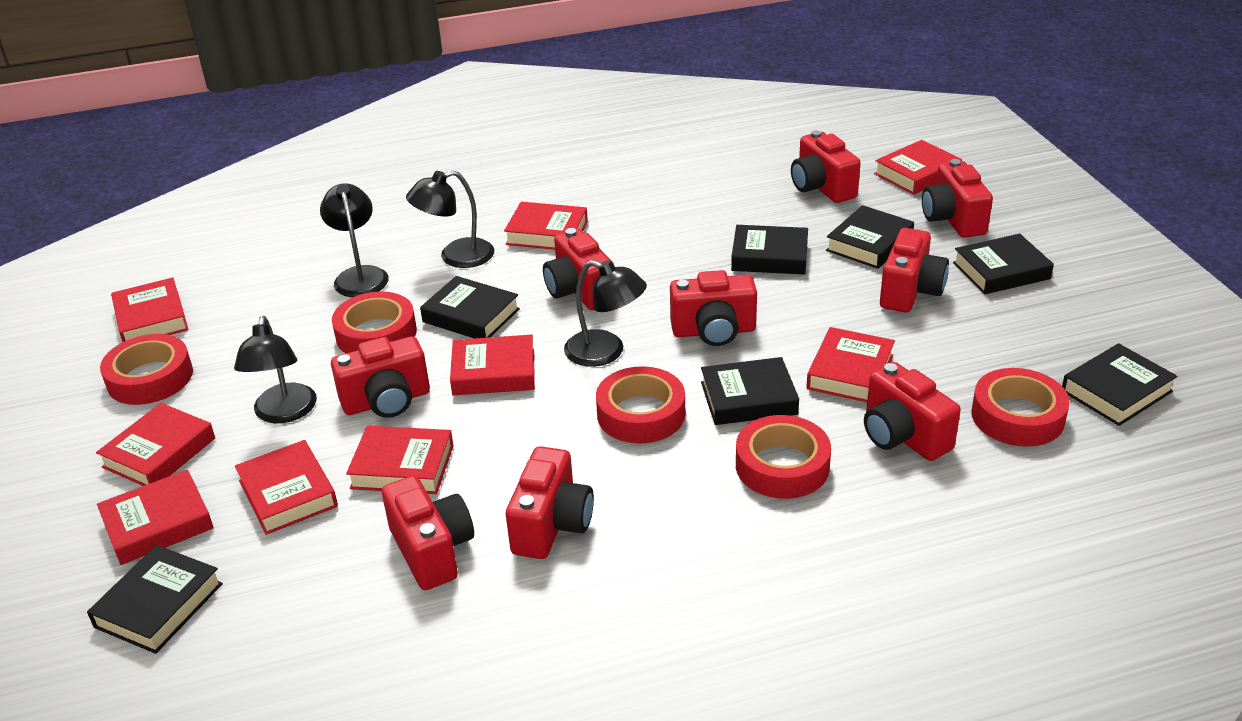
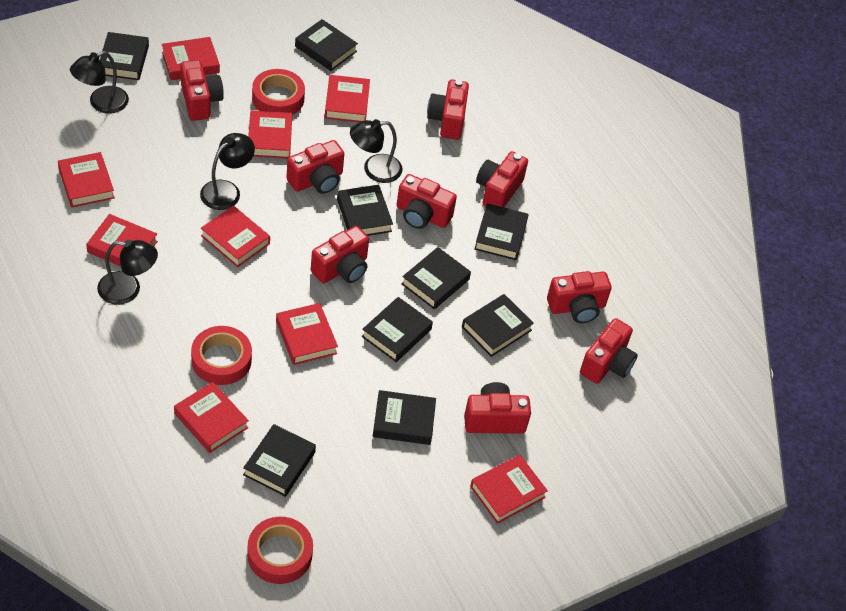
black book: [87,545,223,654] [420,276,520,338] [701,357,799,425] [731,225,808,275] [826,205,914,269] [953,234,1054,294] [1062,343,1177,426] = 7 -> [100,32,149,80] [243,424,316,497] [295,19,358,71] [337,185,393,236] [361,297,433,362] [373,390,436,445] [401,247,471,309] [462,294,534,357] [474,203,529,260] = 9
red tape: [100,334,193,405] [332,291,417,353] [596,366,685,444] [736,415,831,499] [971,368,1070,447] = 5 -> [191,326,252,385] [247,517,313,584] [252,69,305,115] = 3

